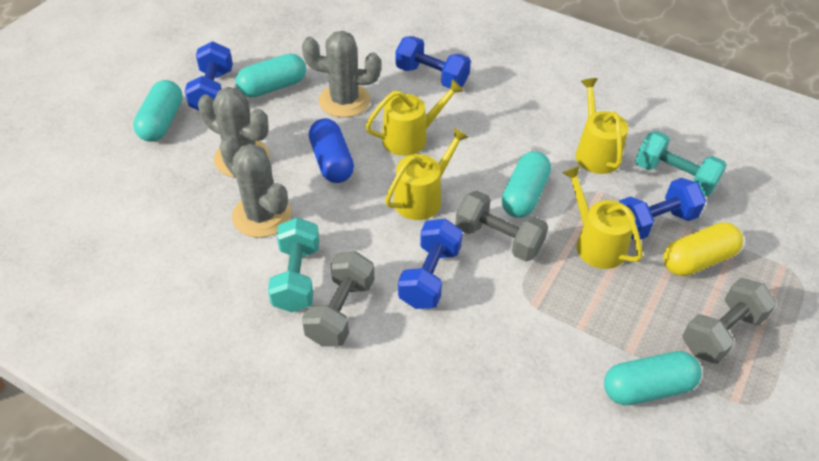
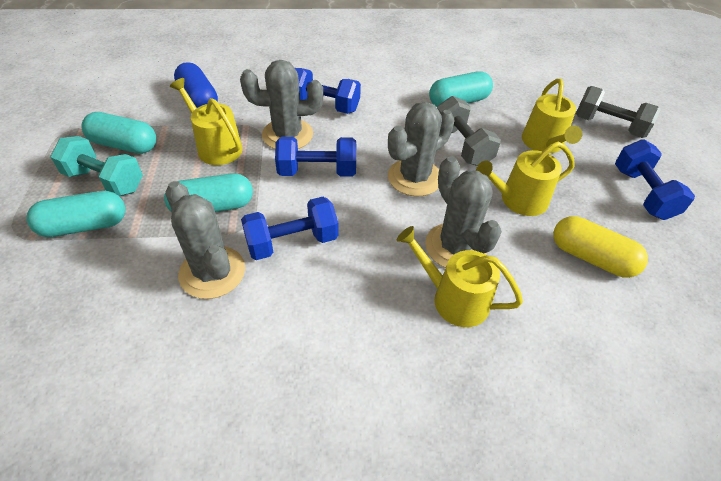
grey cactus: [198,87,269,177] [219,136,291,238] [302,31,381,118] = 3 -> [166,181,245,299] [240,60,323,149] [388,102,455,196] [425,156,502,268] = 4
grey dumbbell: [302,252,374,347] [455,190,548,262] [682,278,776,364] = 3 -> [437,96,501,166] [576,86,661,138] = 2
turquoise dumbbell: [268,217,319,312] [635,131,727,197] = 2 -> [51,136,143,196] = 1

